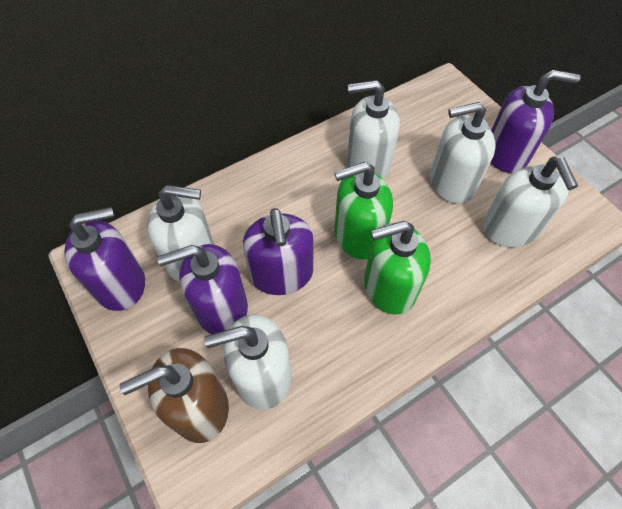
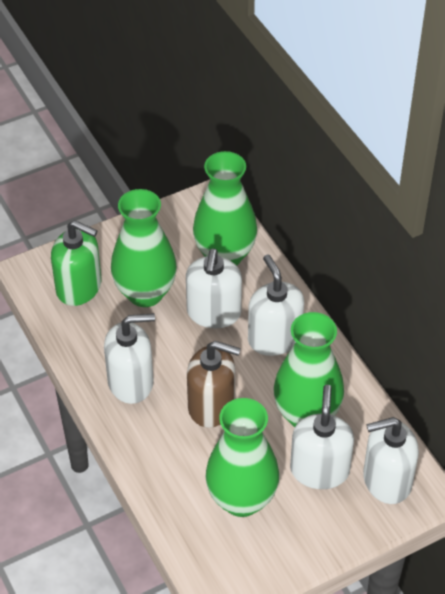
green soap dispenser: [334,162,393,260] [364,221,431,315] = 2 -> [51,220,101,306] = 1
green vase: none = 0 -> [111,189,177,307] [193,151,257,266] [205,398,279,517] [273,312,344,427] = 4
purple soap dispenser: [64,207,145,311] [157,244,248,334] [243,208,314,295] [491,70,580,173] = 4 -> none = 0

